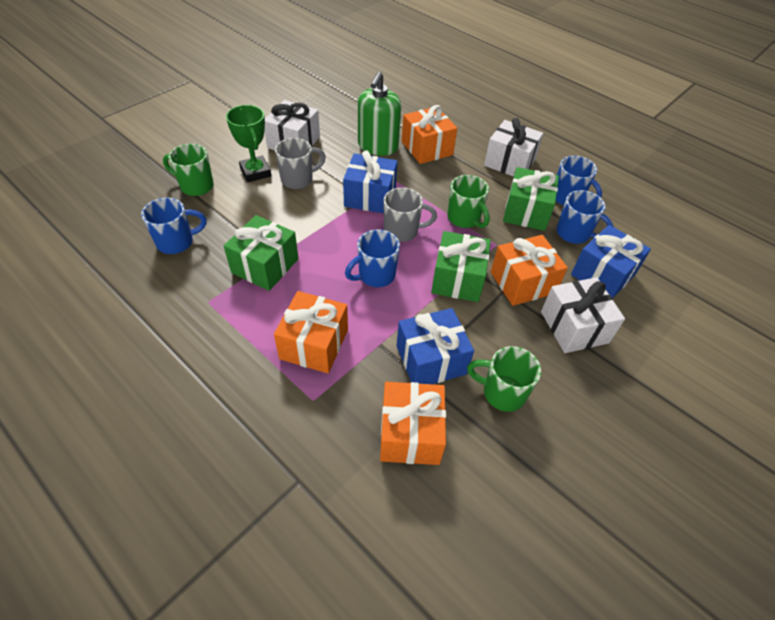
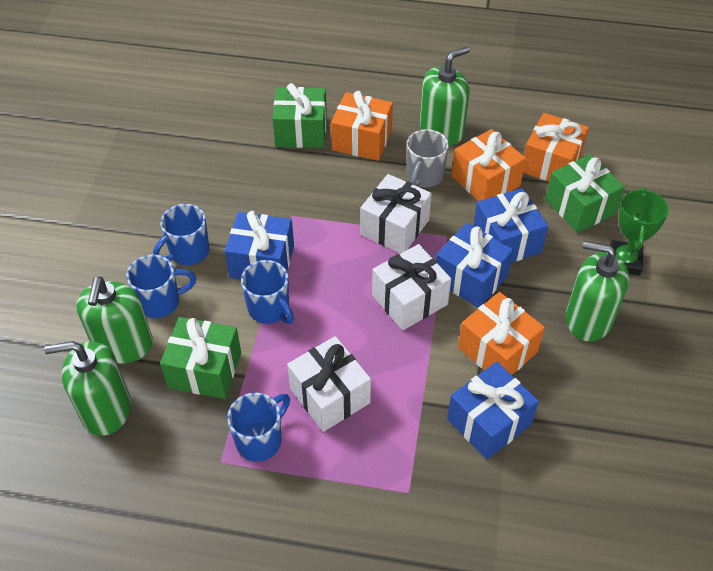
blue gift: [343,150,398,213] [397,308,474,384] [571,225,651,298] = 3 -> [225,211,294,279] [436,223,514,308] [447,362,539,459] [473,188,548,263] = 4
green mug: [163,144,214,196] [447,175,490,228] [467,346,541,412] = 3 -> none = 0
green soap dispenser: [358,71,401,156] = 1 -> [44,341,131,436] [76,276,153,364] [420,46,470,146] [566,241,629,341] = 4
grey mug: [275,138,326,189] [383,187,437,242] = 2 -> [407,129,449,188] = 1

